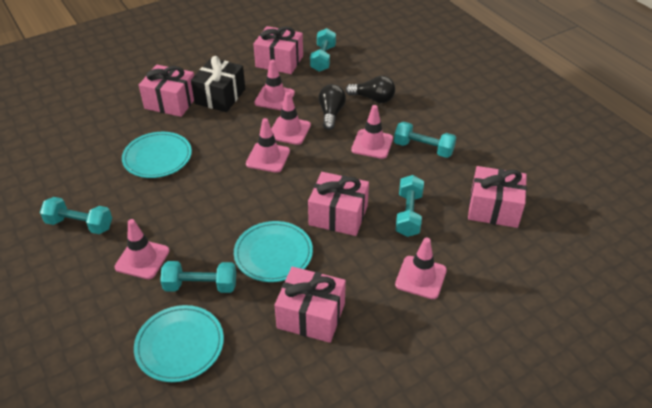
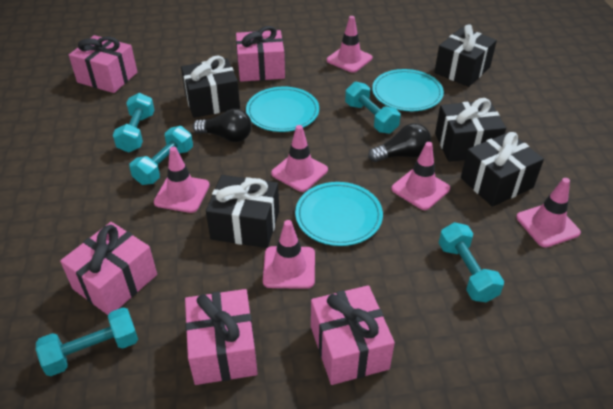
black gift: [191,56,245,112] = 1 -> [181,55,240,118] [206,175,279,248] [434,24,497,87] [435,98,506,162] [461,132,544,207] = 5

